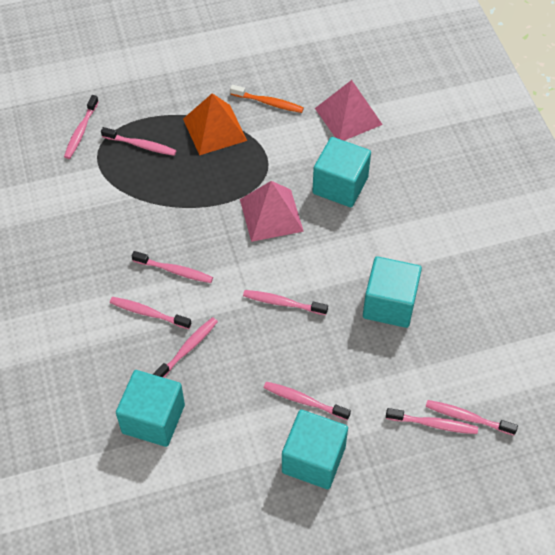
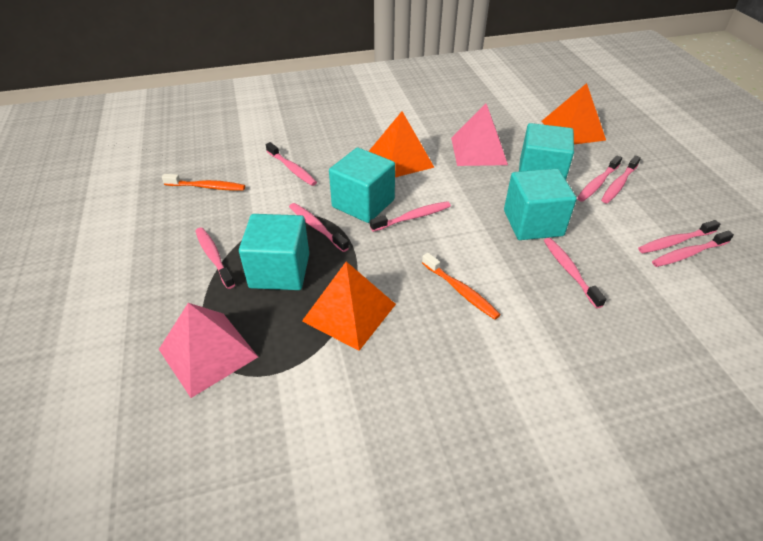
orange pyramid: [183,93,247,155] = 1 -> [302,262,396,351] [369,111,435,177] [542,83,606,144] = 3
orange toothbrush: [230,85,304,113] = 1 -> [162,174,245,191] [422,253,501,320] = 2

